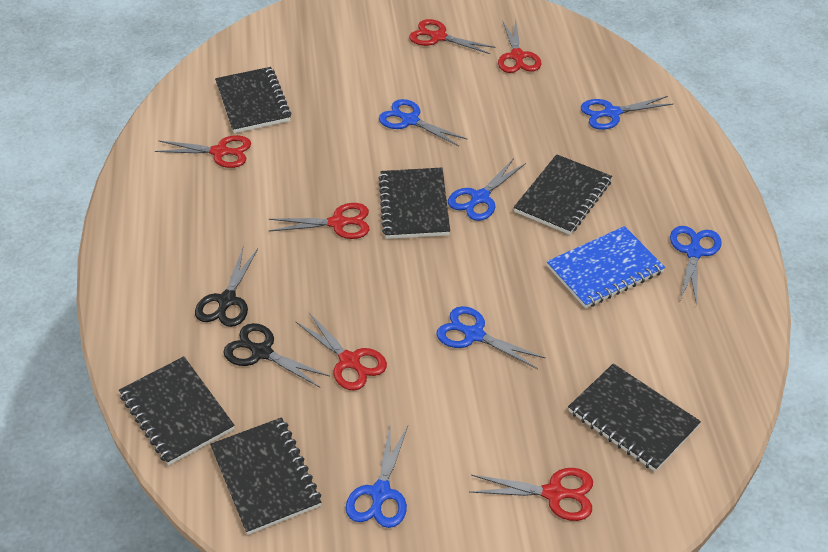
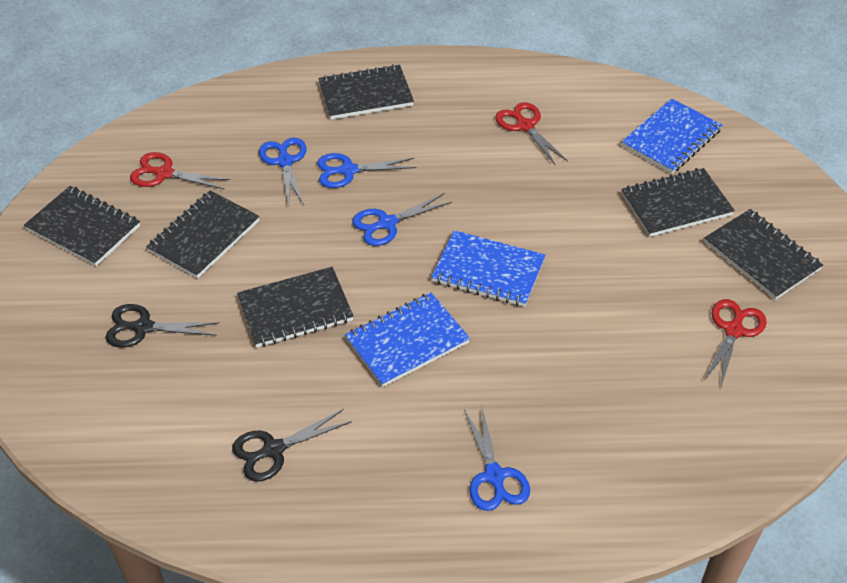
blue notebook: [547,226,665,308] = 1 -> [345,292,470,387] [431,230,545,307] [622,98,722,174] = 3
blue scissors: [346,423,408,528] [379,99,467,146] [436,306,546,369] [448,158,526,221] [581,96,673,130] [670,226,722,305] = 6 -> [259,137,306,206] [317,153,416,188] [352,193,452,246] [464,408,530,511] = 4
red scissors: [155,135,251,168] [269,203,370,239] [295,312,387,391] [409,19,495,54] [470,468,593,521] [498,19,541,73] = 6 -> [130,152,230,190] [495,102,568,166] [704,299,767,387] = 3

